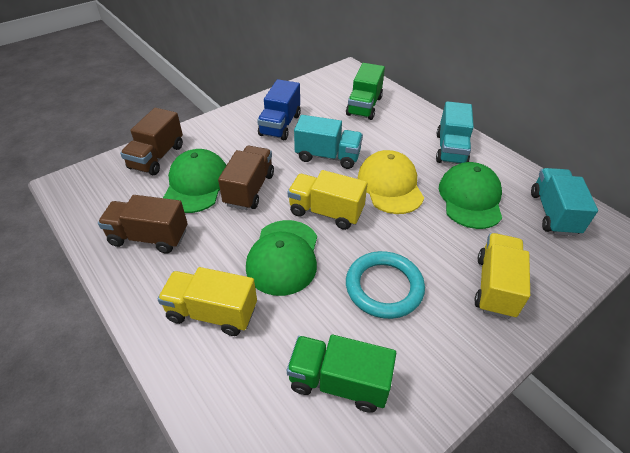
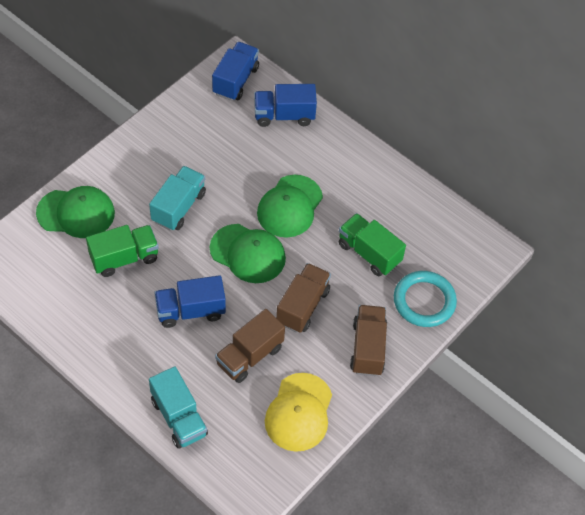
blue truck: [257,79,301,140] = 1 -> [154,275,226,328] [212,42,259,101] [254,84,317,127] = 3
turquoise truck: [294,115,363,169] [436,101,474,164] [531,168,598,236] = 3 -> [149,166,206,231] [149,366,208,449] = 2
yellow truck: [158,267,257,336] [288,170,368,230] [474,233,530,319] = 3 -> none = 0

